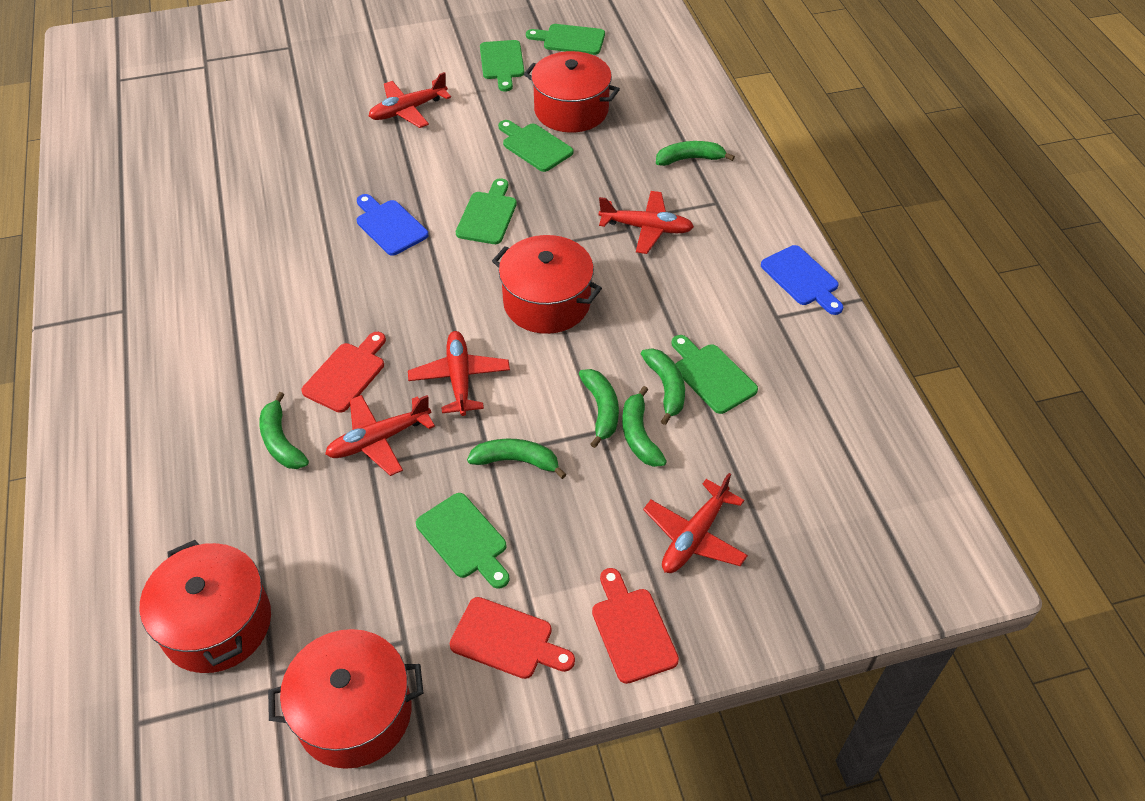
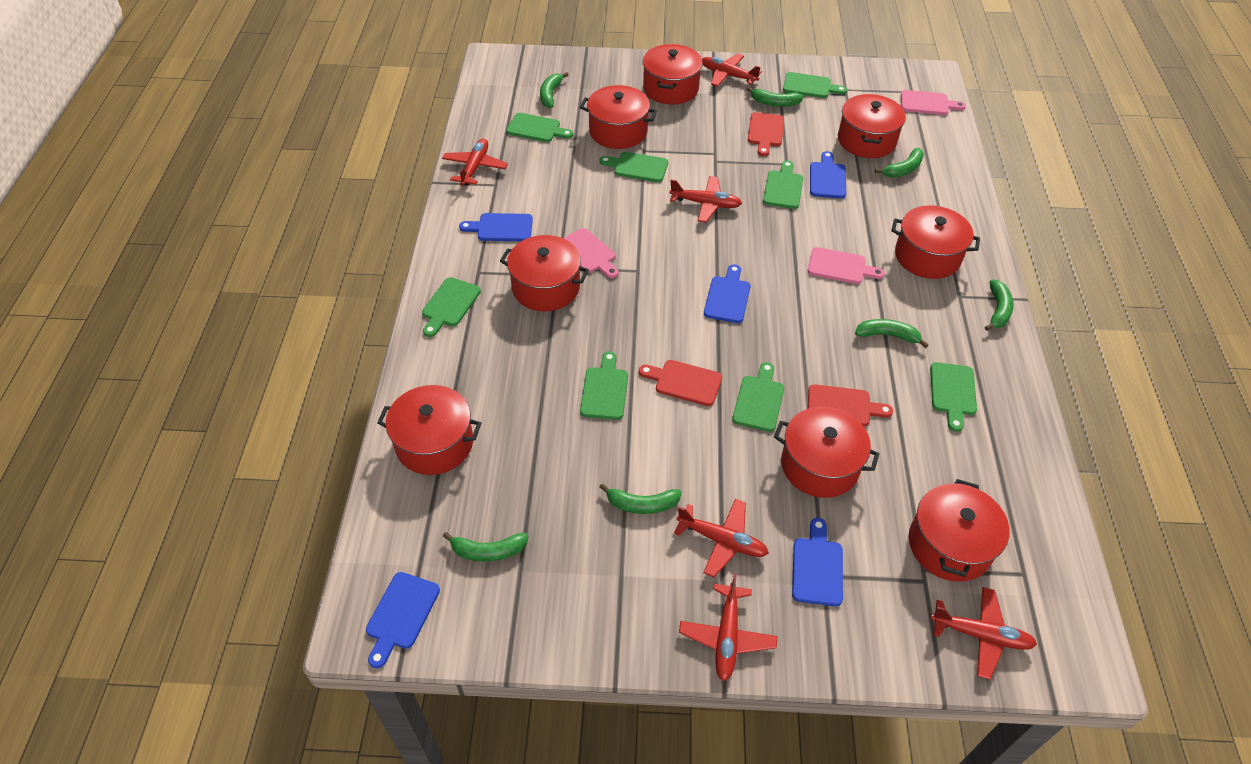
blue cutting board: [357,194,429,256] [761,245,843,315] = 2 -> [366,572,440,668] [459,213,533,241] [704,264,750,323] [792,518,843,607] [810,151,846,199] = 5
green banana: [259,392,309,469] [467,439,567,479] [579,369,619,448] [622,386,667,467] [641,348,685,425] [656,141,735,166] = 6 -> [443,532,529,561] [540,72,568,108] [600,483,682,514] [746,86,804,107] [855,319,928,348] [875,148,924,178] [985,280,1014,331] = 7
green cutting board: [416,493,509,589] [456,178,517,244] [480,40,524,92] [498,120,573,172] [526,24,605,55] [671,335,758,414] = 6 -> [422,277,481,337] [506,113,573,142] [580,351,628,420] [599,152,668,182] [732,362,784,432] [763,160,803,209] [783,72,847,98] [930,362,977,432] = 8
pink cutting board: none = 0 -> [564,228,619,278] [808,247,885,284] [901,90,966,115] = 3
red plane: [325,395,435,476] [369,72,451,128] [408,331,510,416] [599,191,694,254] [643,473,748,573] = 5 -> [442,139,508,186] [670,176,742,223] [674,499,769,577] [679,574,777,681] [702,54,762,87] [930,587,1037,679] = 6
red pot: [140,540,271,673] [268,629,423,769] [492,235,602,334] [524,51,620,133] = 4 -> [377,385,481,475] [500,235,589,312] [580,85,657,149] [642,44,703,104] [774,406,879,498] [838,94,906,158] [891,205,980,279] [909,479,1010,582] = 8

